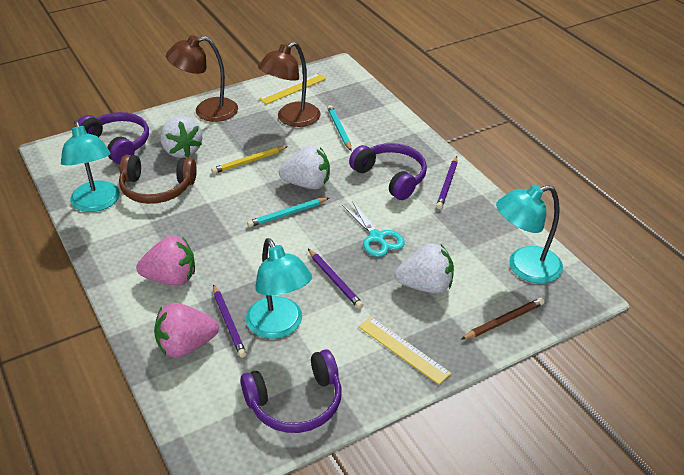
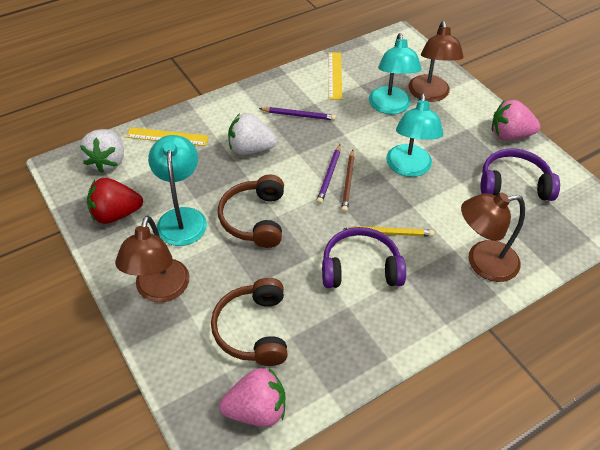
brown headphones: [119,155,197,204] = 1 -> [211,278,288,366] [218,174,284,248] = 2
brown lamp: [166,35,238,122] [258,42,321,127] = 2 -> [115,215,190,302] [409,21,464,102] [461,193,525,282] = 3
purple headphones: [78,112,149,164] [240,349,342,433] [349,143,427,200] = 3 -> [322,227,406,288] [481,148,560,201] = 2
purple pencil: [213,284,247,357] [308,249,364,309] [436,156,457,209] = 3 -> [259,107,336,121] [316,144,341,204] = 2
red strawberry: none = 0 -> [87,178,143,224] = 1
turquoise pencil: [247,198,329,227] [327,105,352,151] = 2 -> none = 0
turquoise scissors: [342,201,405,257] = 1 -> none = 0
white strawberry: [160,116,202,158] [279,145,330,189] [394,243,454,294] = 3 -> [80,129,124,173] [228,113,277,155] = 2

